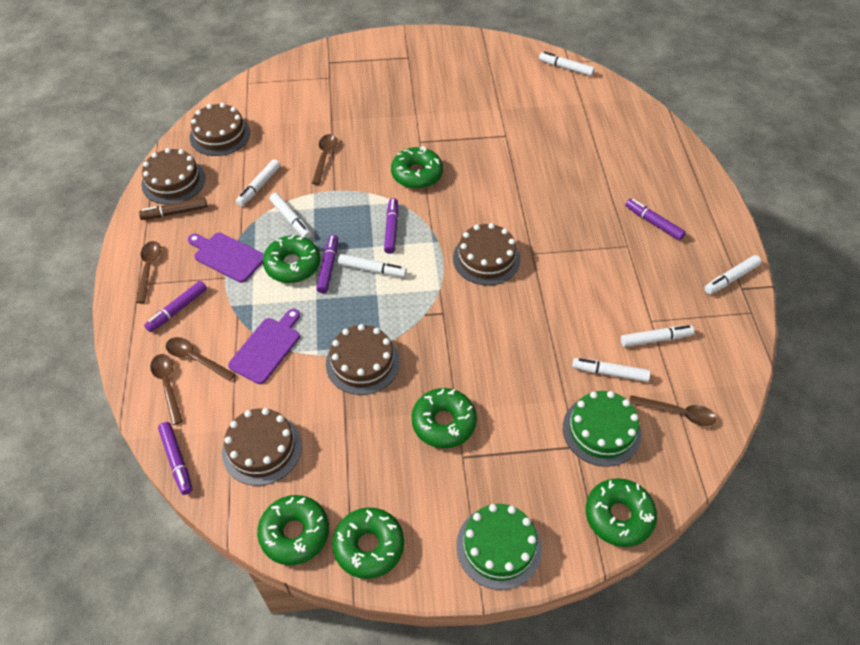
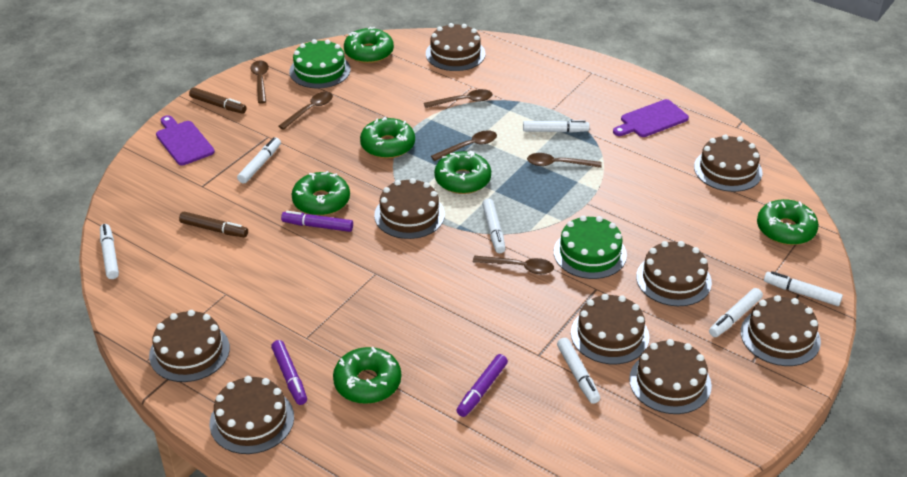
brown cake: [141,148,205,205] [190,103,250,156] [222,408,302,486] [326,324,400,395] [453,223,521,285] = 5 -> [149,310,230,382] [210,376,294,454] [374,178,445,239] [426,23,485,71] [571,294,650,364] [629,339,712,414] [636,241,712,306] [694,134,763,192] [741,295,821,366] = 9
brown marker: [139,197,207,220] = 1 -> [179,211,248,237] [189,87,247,114] = 2
brown spoon: [136,241,161,303] [150,354,183,425] [166,337,236,381] [312,134,337,185] [630,395,717,426] = 5 -> [250,61,269,104] [278,92,333,130] [424,89,493,108] [431,130,497,161] [473,256,554,274] [527,153,602,168] = 6
purple marker: [144,281,207,332] [158,422,192,495] [316,235,338,293] [384,198,398,254] [625,199,686,241] = 5 -> [271,340,307,405] [281,211,353,232] [456,354,508,417] = 3

